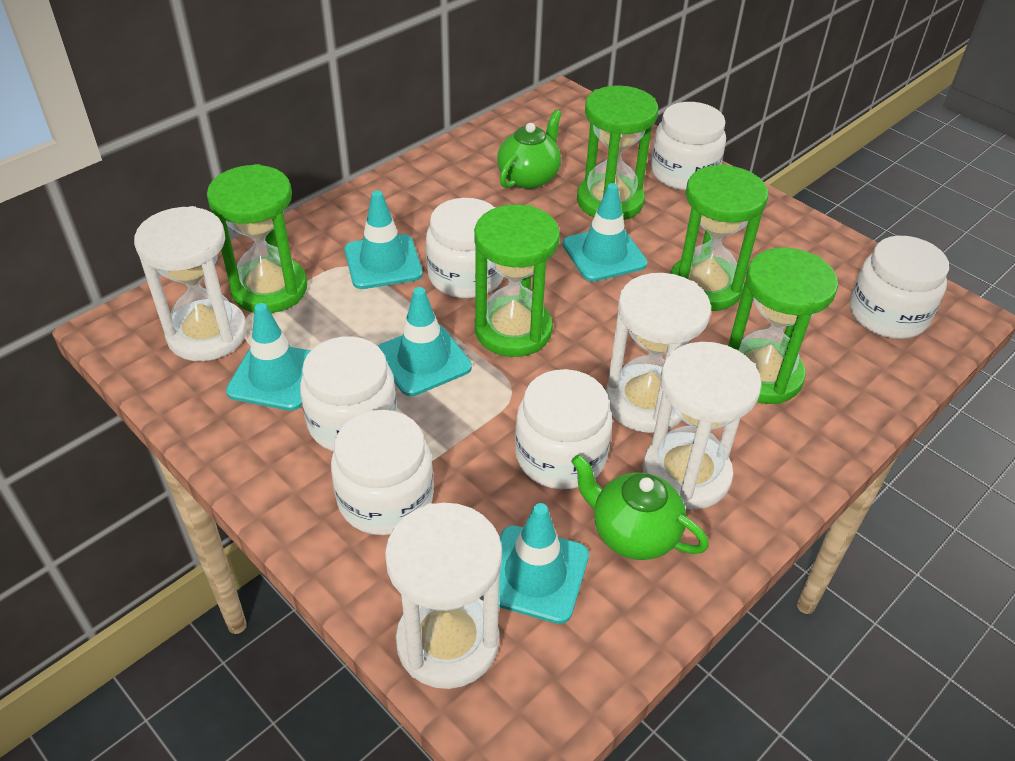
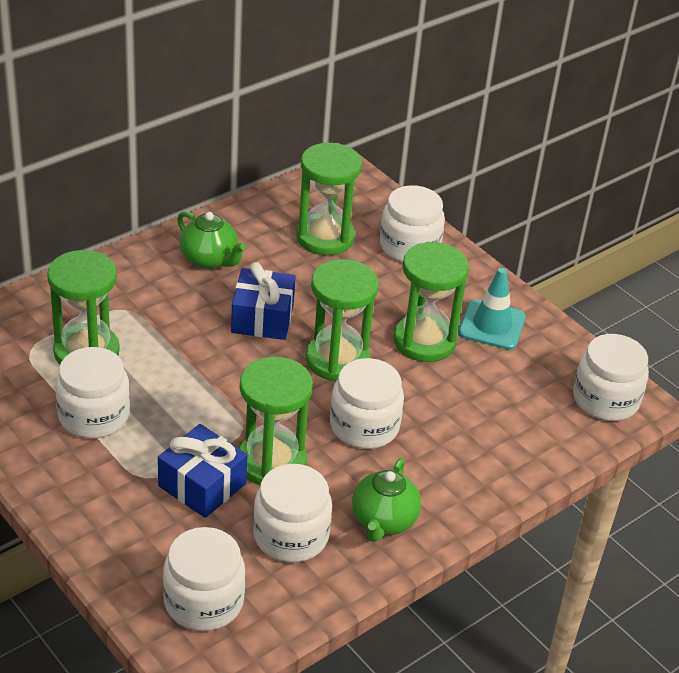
blue gift: none = 0 -> [158,424,247,518] [231,262,296,340] = 2
turquoise traffic cone: [226,303,311,411] [344,190,423,289] [378,287,472,396] [481,503,589,624] [563,183,648,282] = 5 -> [458,268,526,350] = 1
white hourglass: [134,206,247,361] [385,503,502,689] [606,273,711,433] [643,342,762,510] = 4 -> none = 0

